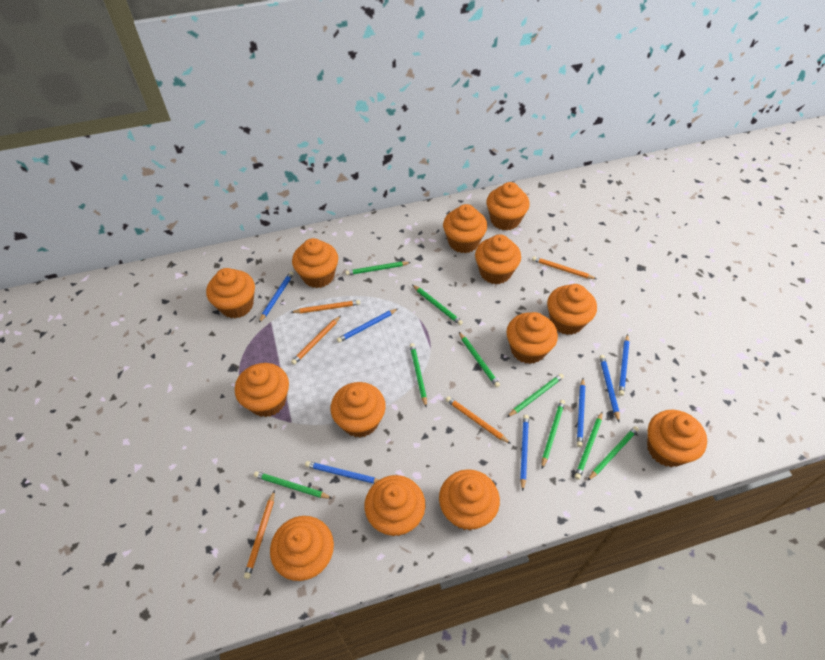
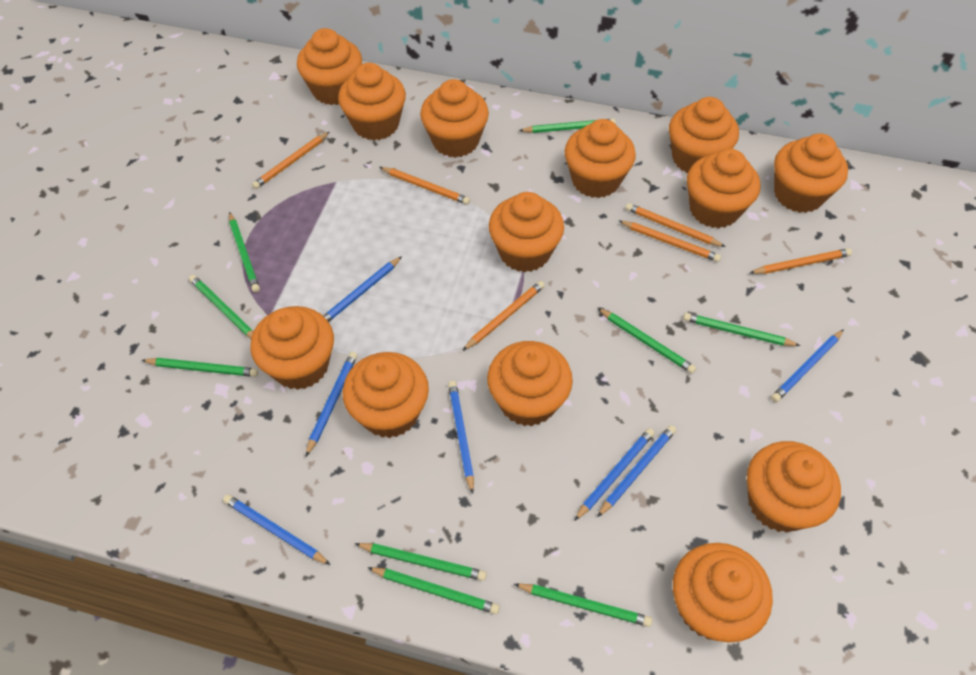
orange pencil: [244,490,275,579] [291,300,360,313] [291,316,341,365] [446,396,511,444] [532,256,596,279] = 5 -> [252,132,329,189] [380,167,470,205] [462,281,545,351] [619,221,721,262] [626,203,725,247] [750,248,852,274] = 6

